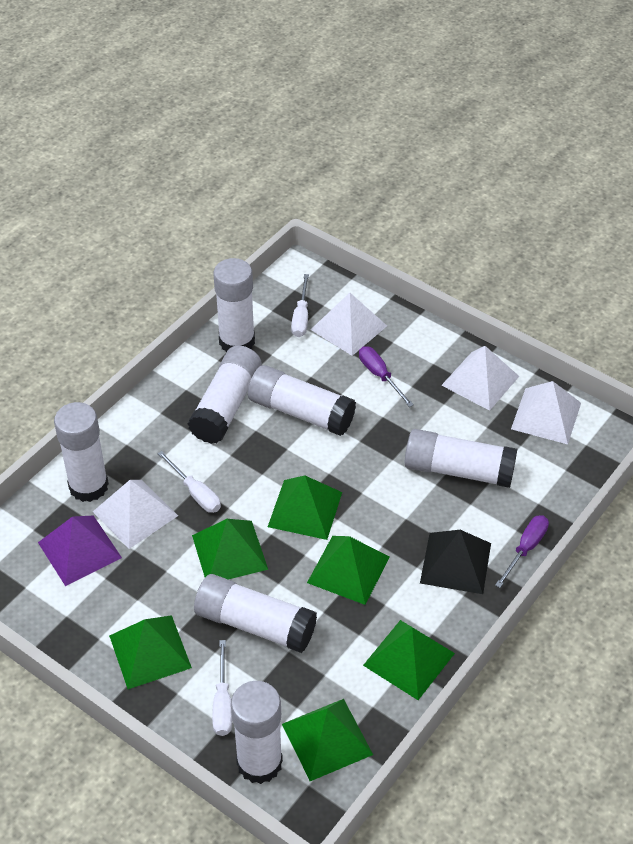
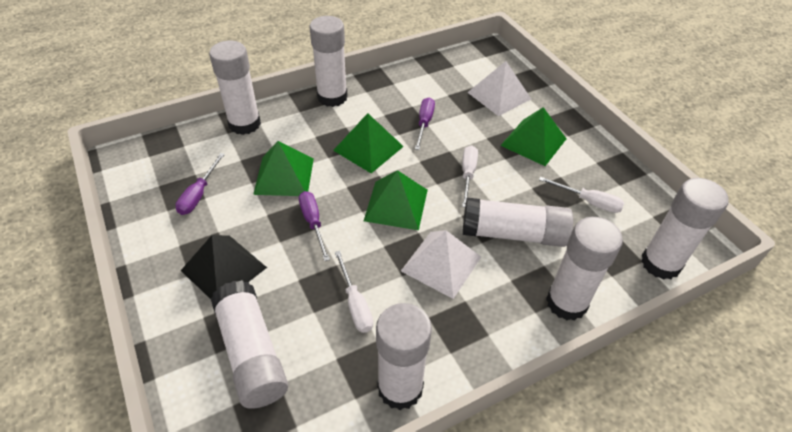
green pyramid: [109,615,192,689] [192,519,268,580] [268,475,342,540] [282,699,373,781] [307,536,389,605] [363,620,455,700] = 6 -> [253,141,314,196] [333,113,404,173] [364,170,428,230] [500,107,566,166] = 4
purple pyramid: [38,515,122,586] = 1 -> none = 0
purple screwdriver: [359,346,414,407] [495,515,549,588] = 2 -> [175,153,225,215] [299,191,330,261] [415,97,435,150] = 3
white pyramid: [93,480,178,549] [310,293,387,356] [441,346,519,411] [511,381,581,444] = 4 -> [401,230,481,299] [467,61,531,116] = 2

